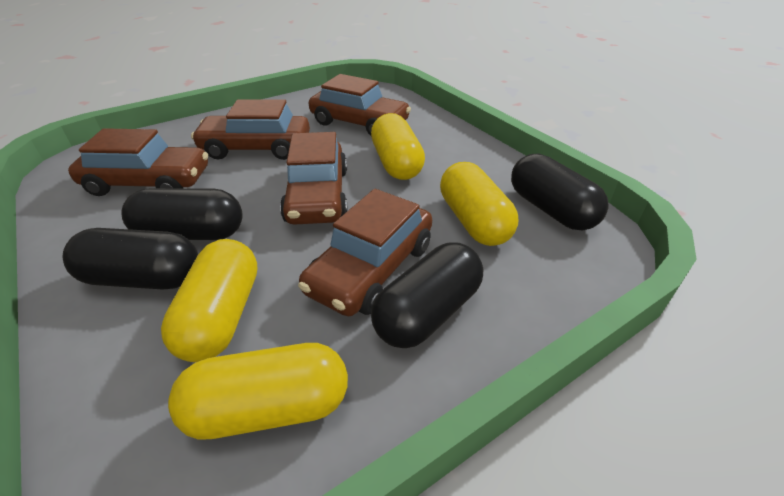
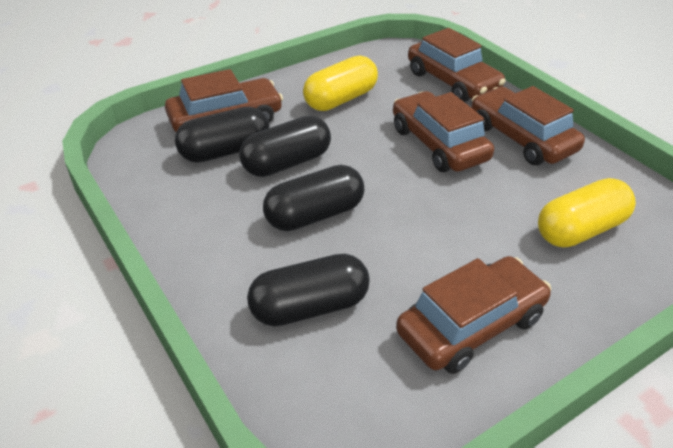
yellow capsule: [161,239,257,362] [168,343,348,440] [371,113,425,180] [440,162,518,246] = 4 -> [303,56,378,111] [538,178,636,247] = 2

